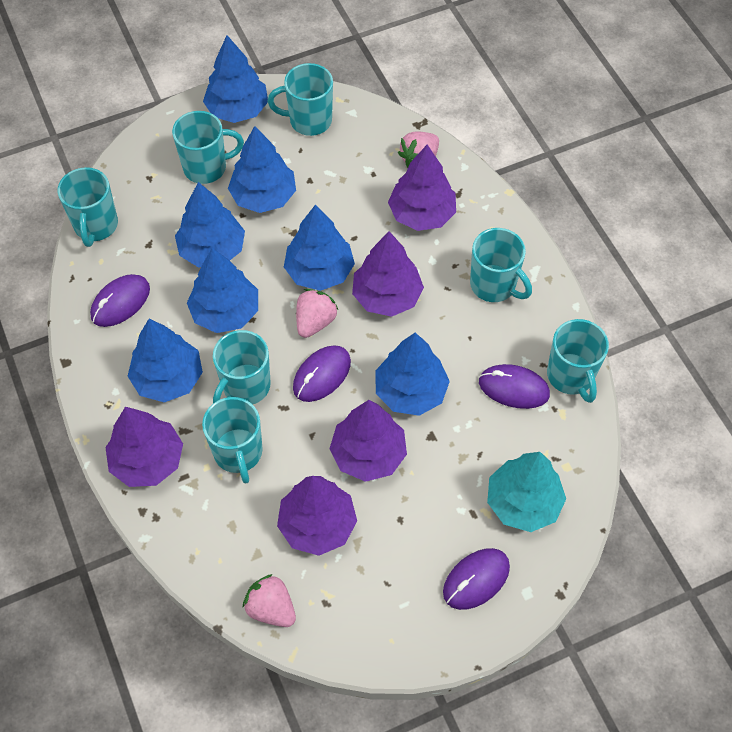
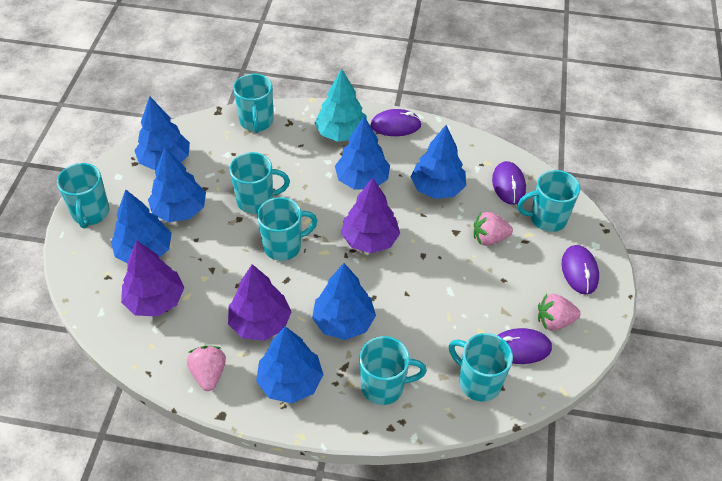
purple tree: [105,407,183,487] [277,476,357,556] [329,400,407,482] [352,231,424,317] [388,145,456,231] = 5 -> [121,240,184,317] [228,264,291,341] [341,178,400,253] = 3

